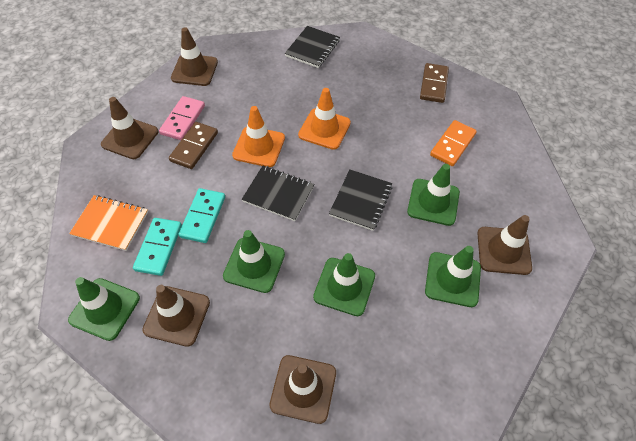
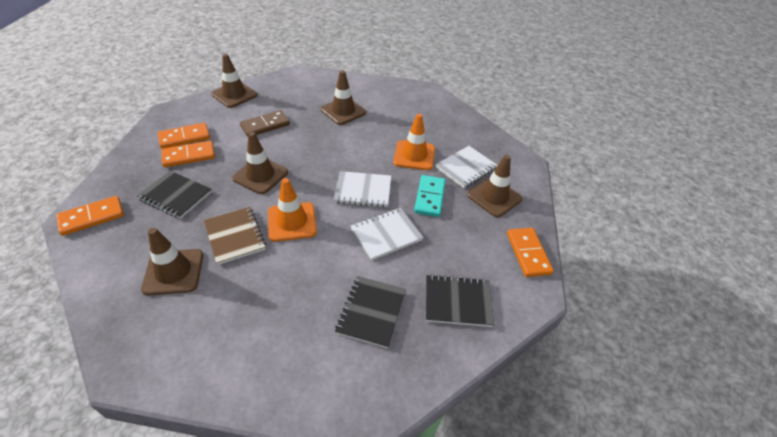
brown domino: [169,122,218,169] [420,63,449,103] = 2 -> [240,110,290,137] = 1
brown notebook: none = 0 -> [204,207,266,265] = 1
green traffic cone: [68,277,140,341] [223,230,285,293] [313,253,375,316] [407,164,460,226] [425,246,481,307] = 5 -> none = 0
orange domino: [430,120,477,166] = 1 -> [56,196,124,236] [158,123,210,149] [161,141,215,167] [507,228,554,277] = 4
orange notebook: [69,195,148,251] = 1 -> none = 0
pink domino: [159,96,205,140] = 1 -> none = 0
turquoise domino: [133,218,182,276] [179,188,225,243] = 2 -> [414,175,446,217] = 1
white notebook: none = 0 -> [334,171,391,207] [351,208,423,261] [435,146,498,188] = 3

